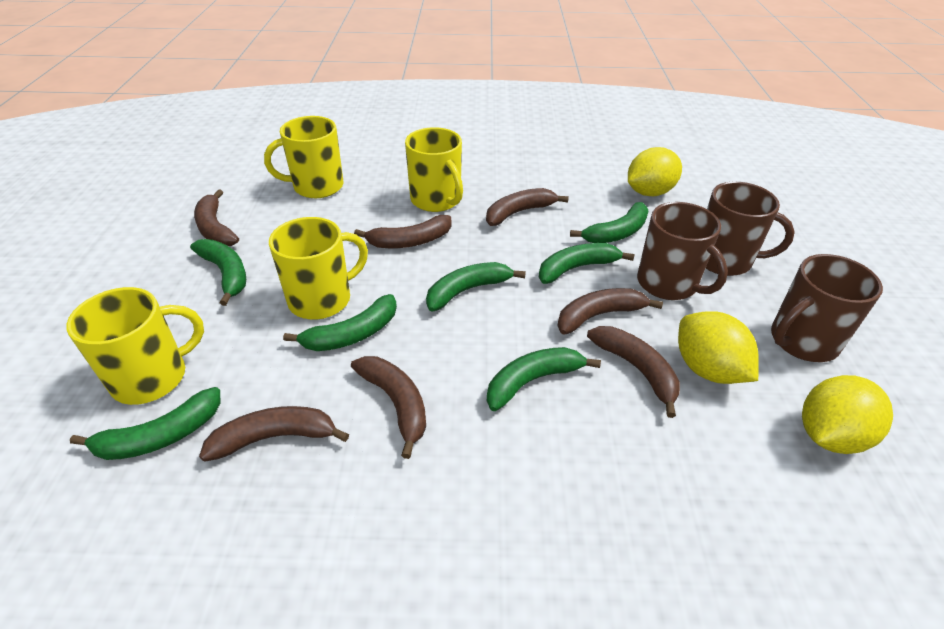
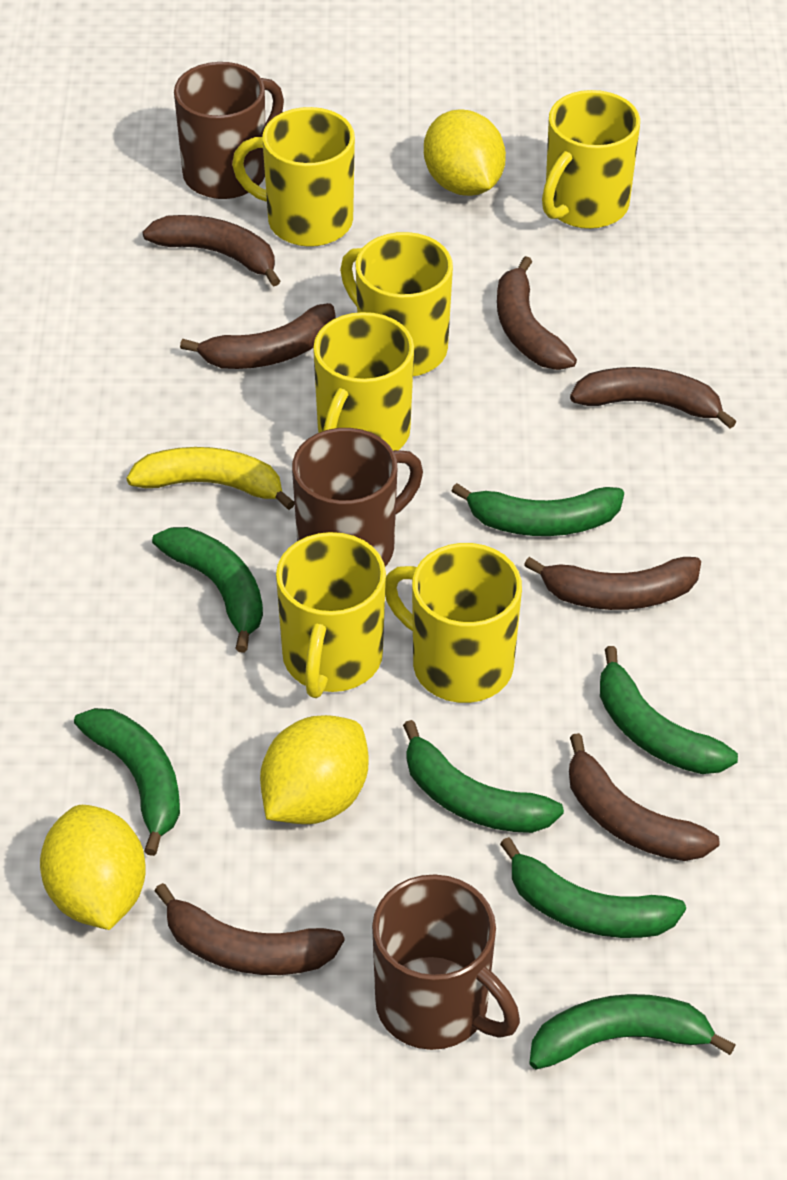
yellow banana: none = 0 -> [126,447,295,510] = 1
yellow mug: [66,287,204,405] [264,116,343,198] [269,217,368,319] [405,127,463,212] = 4 -> [232,107,355,247] [276,532,386,698] [313,312,414,451] [340,232,453,376] [385,543,522,703] [542,90,640,229] = 6

